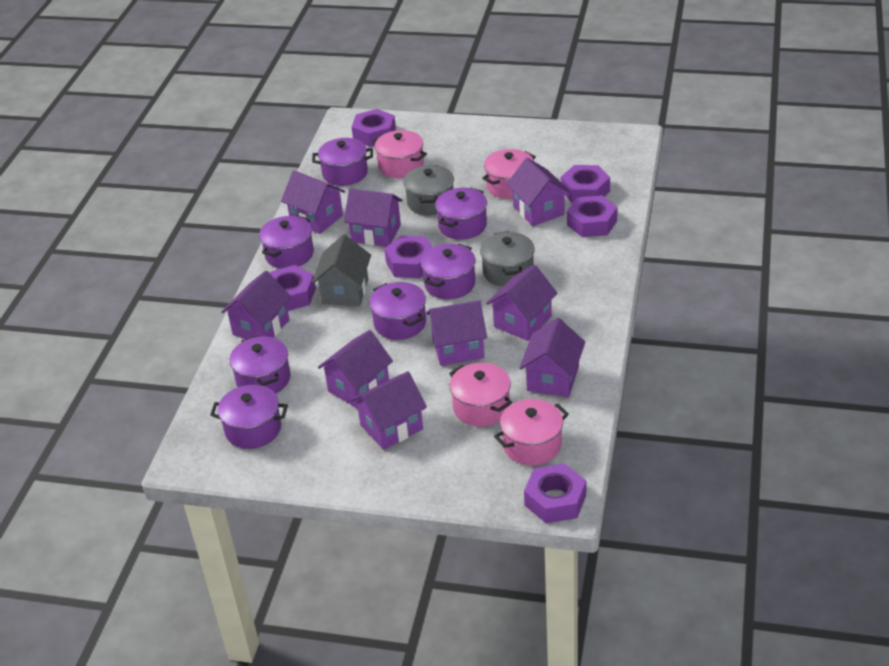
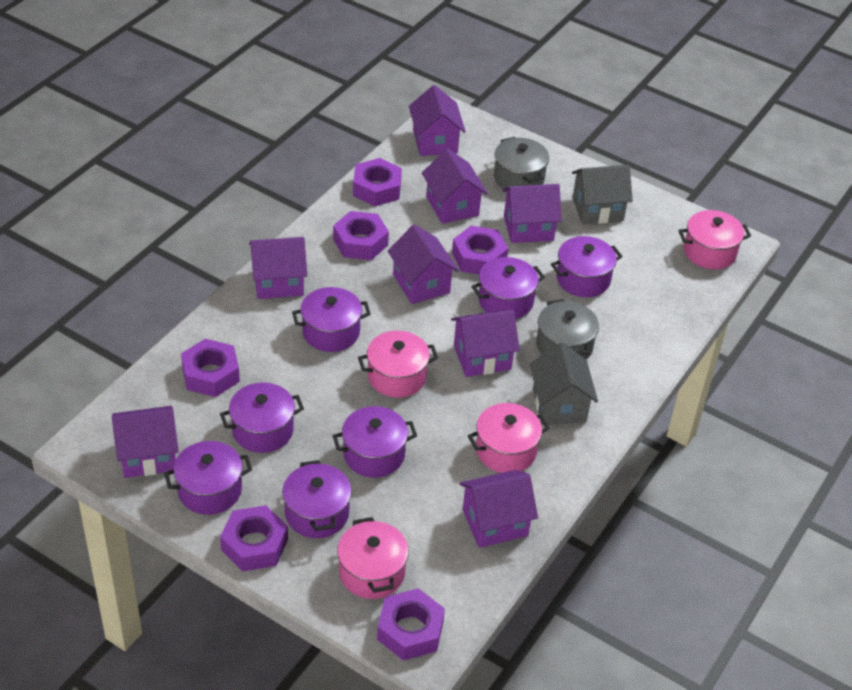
grey house: [312,234,371,306] = 1 -> [530,342,598,425] [572,165,633,224] = 2
purple house: [221,271,291,339] [281,171,345,234] [318,330,393,409] [344,189,403,247] [351,371,427,450] [426,300,487,366] [486,265,558,341] [507,158,570,226] [519,318,585,397] = 9 -> [112,406,179,478] [249,237,308,299] [388,225,459,304] [409,85,466,156] [422,149,488,224] [451,310,520,377] [460,470,538,548] [503,184,562,243] = 8

